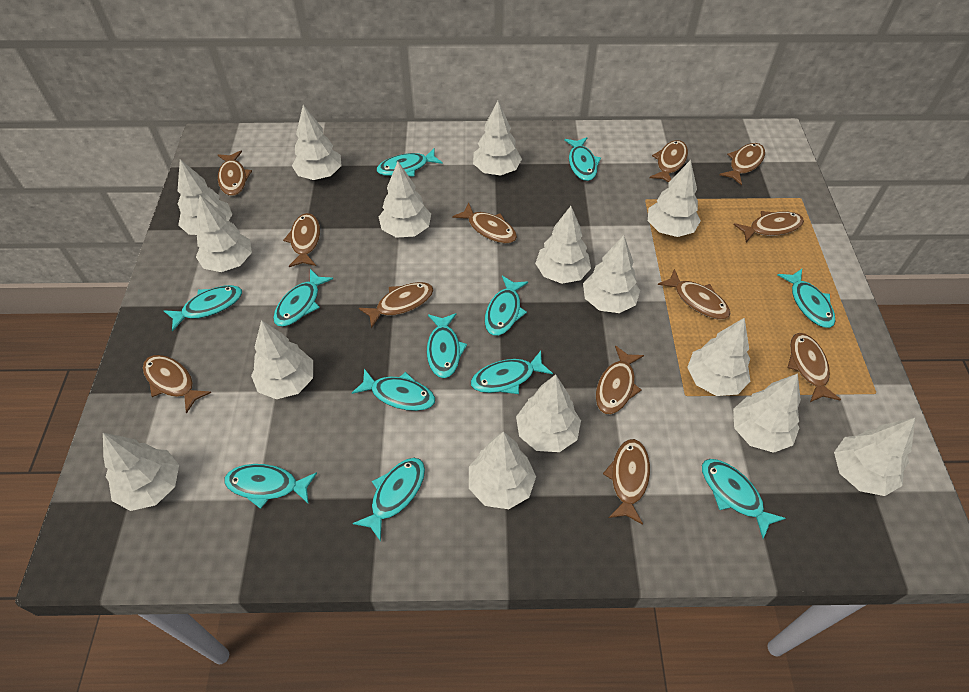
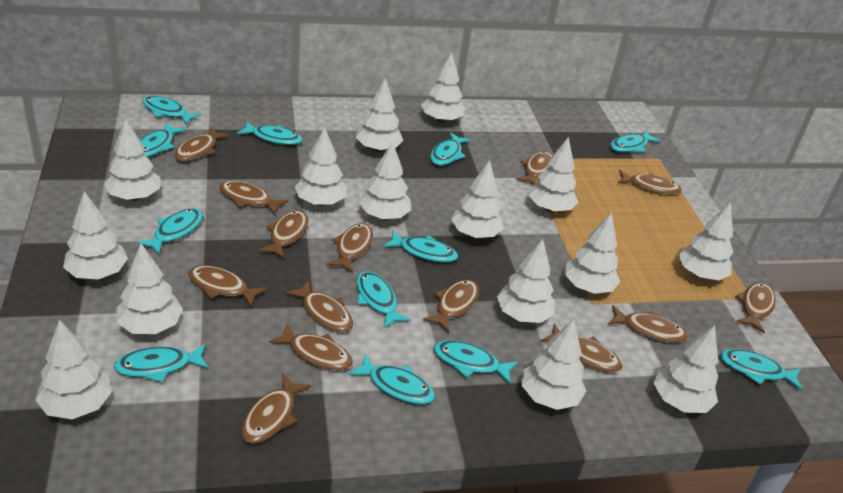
brown fish: [143,355,211,414] [218,151,252,196] [283,213,320,267] [359,282,433,328] [452,203,517,243] [596,346,644,414] [603,439,650,525] [650,140,688,183] [657,269,731,319] [719,143,765,185] [734,211,804,242] [787,333,841,402] = 12 -> [174,127,230,161] [188,265,267,307] [219,181,289,215] [241,373,311,444] [258,210,308,259] [269,324,353,371] [285,280,353,332] [326,223,373,273] [423,280,479,333] [516,151,553,184] [541,324,622,372] [608,305,688,343] [617,170,682,194] [735,282,776,333] = 14

